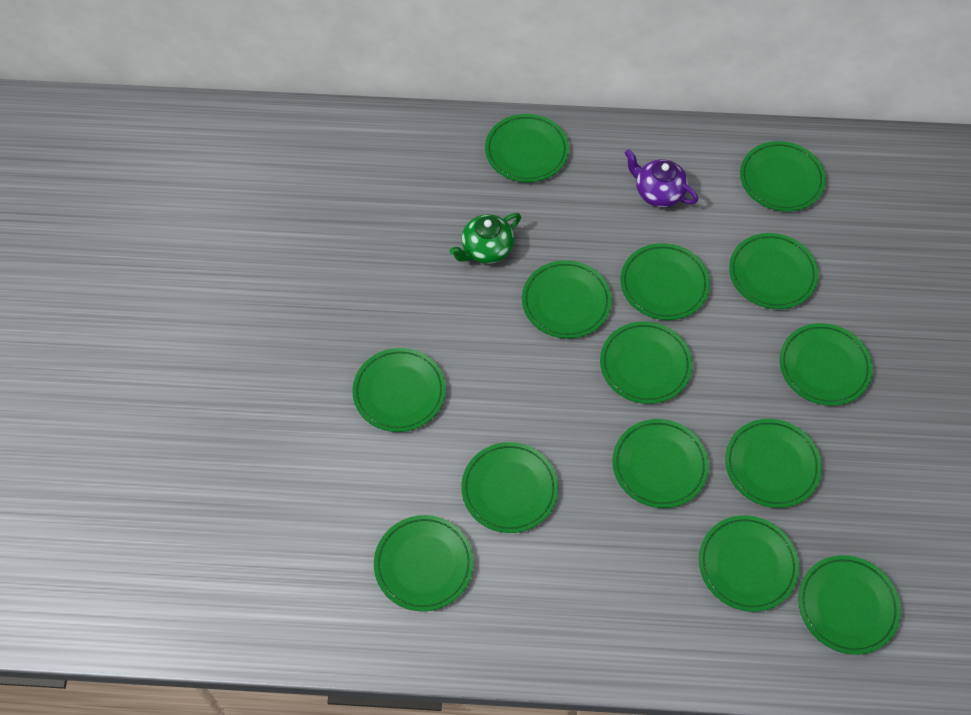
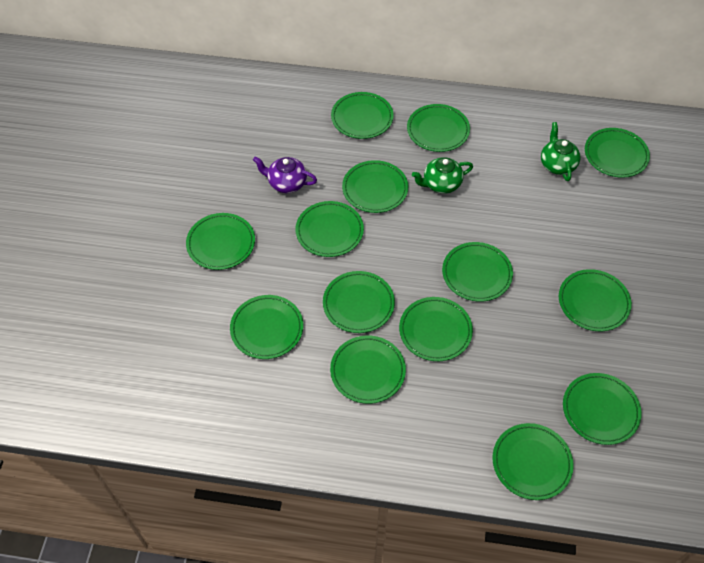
green teapot: [449,213,521,264] = 1 -> [412,157,473,194] [541,122,581,181] = 2

